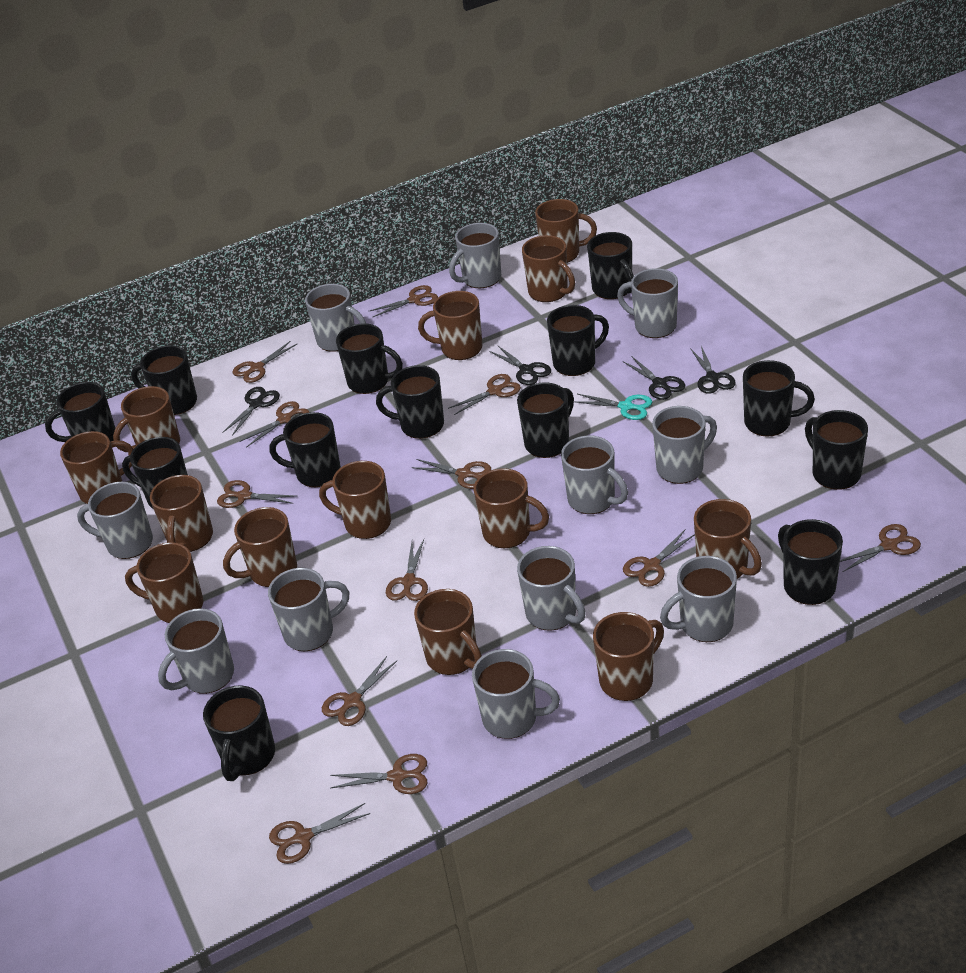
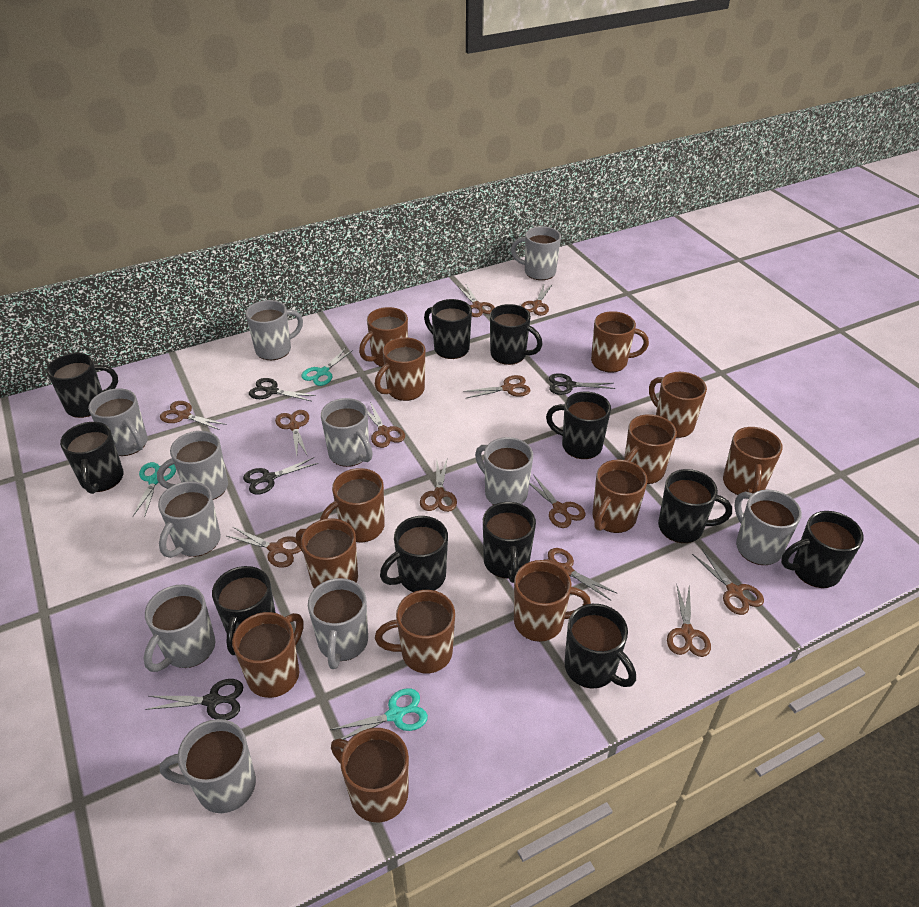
black mug: [45,382,115,442] [122,437,188,508] [131,345,197,415] [203,685,275,781] [269,412,341,487] [336,323,403,394] [376,365,444,439] [517,383,574,458] [547,305,609,376] [587,232,634,299] [743,360,815,437] [778,519,843,605] [805,410,868,490] = 13 -> [47,353,118,418] [60,422,124,494] [212,566,276,655] [380,516,448,592] [424,299,472,359] [483,502,536,583] [490,304,543,365] [546,391,611,459] [565,604,636,689] [658,469,732,543] [781,511,864,588] = 11
turquoise scissors: [574,394,652,420] = 1 -> [133,462,176,518] [301,348,353,386] [330,688,428,740] = 3

